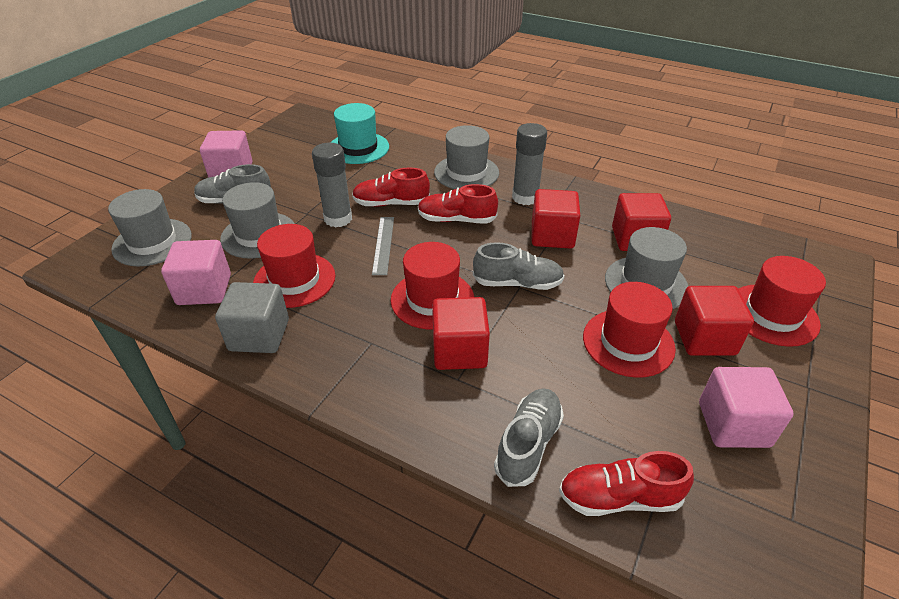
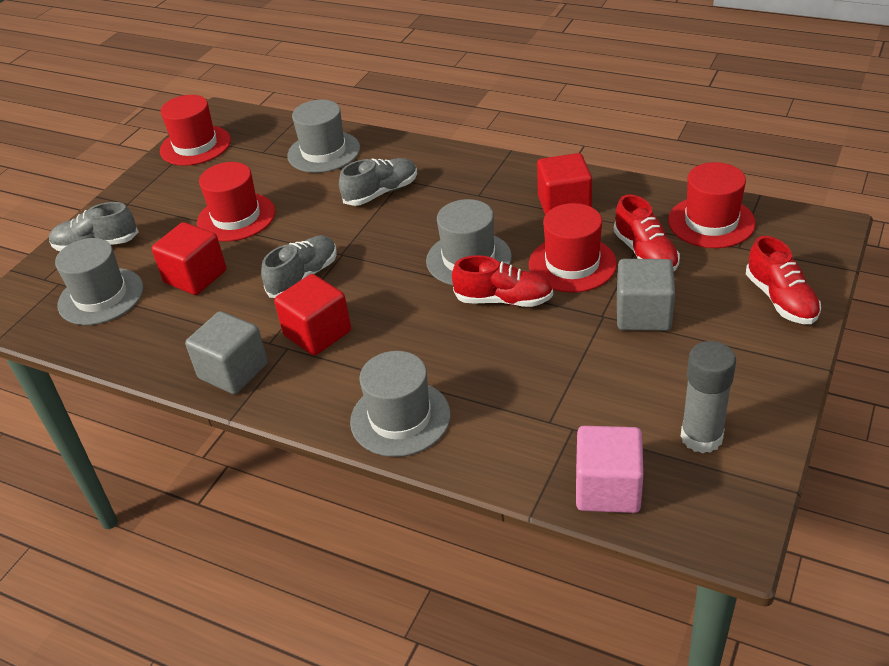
grey cube: [215,282,289,353] = 1 -> [185,311,268,394] [617,259,675,331] = 2
grey glue stick: [312,143,352,228] [512,123,547,205] = 2 -> [681,341,736,453] = 1
grey ruler: [372,217,394,275] = 1 -> none = 0
pink cube: [161,240,231,305] [200,130,253,178] [699,367,794,448] = 3 -> [576,426,644,513] = 1
red cube: [432,297,490,370] [532,189,580,249] [612,193,671,251] [675,286,754,356] = 4 -> [152,222,226,295] [274,274,351,356] [537,153,592,215] = 3
turquoise hat: [330,103,389,164] = 1 -> none = 0

